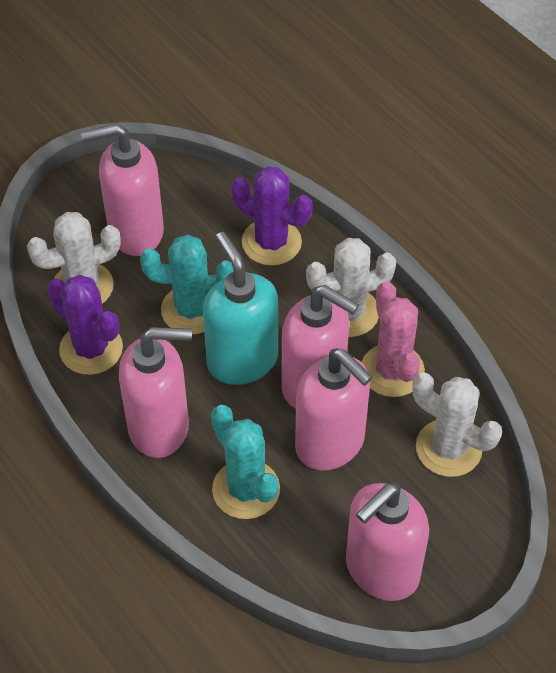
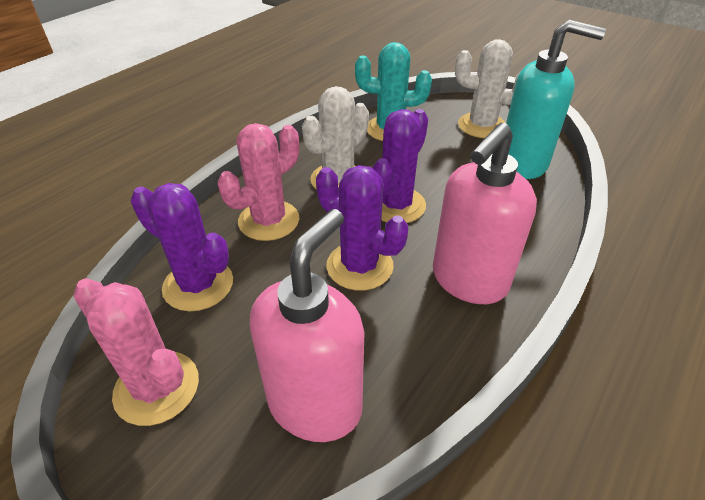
pink cactus: [362,281,425,397] = 1 -> [73,278,199,426] [218,123,299,241] = 2
pink soap dispenser: [81,123,164,256] [119,327,192,458] [282,285,359,409] [295,349,372,471] [346,483,429,601] = 5 -> [250,209,365,442] [433,123,537,304] = 2
purple cactus: [47,275,123,375] [231,166,313,266] = 2 -> [131,183,233,311] [316,165,408,291] [373,109,428,223] = 3
turquoise cactus: [140,235,233,334] [211,405,280,519] = 2 -> [355,42,432,141] = 1
white cactus: [27,212,121,304] [306,238,396,337] [412,372,502,477] = 3 -> [302,86,369,190] [455,39,519,138] = 2

